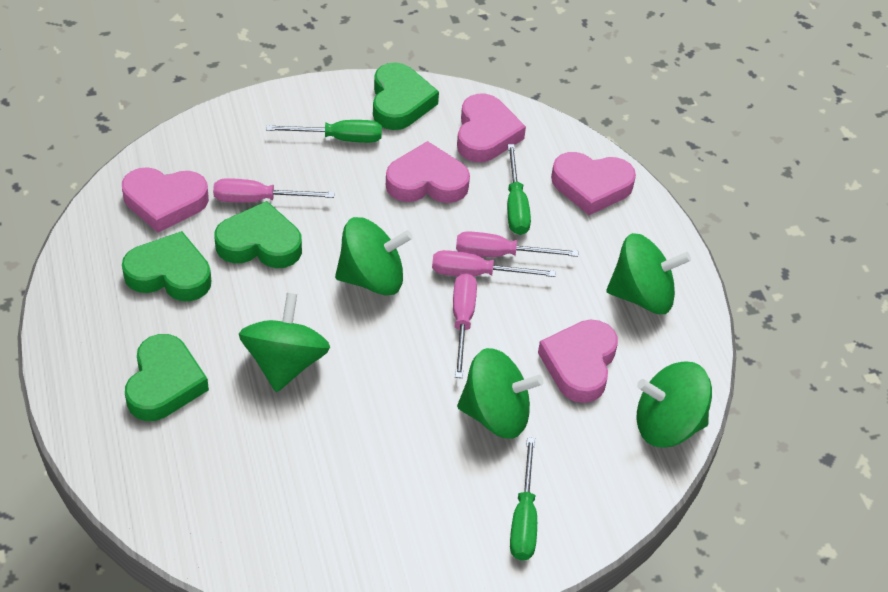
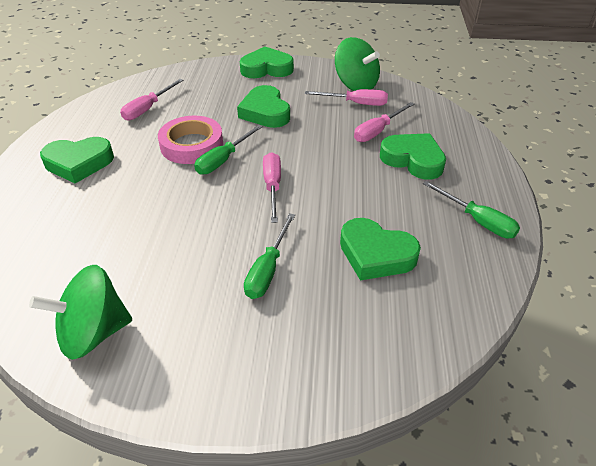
green heart: [122,231,211,301] [125,334,209,421] [215,201,302,268] [373,62,439,130] = 4 -> [40,137,114,183] [237,85,290,128] [240,47,294,78] [340,218,421,280] [380,133,446,180] = 5
green spinning top: [239,293,330,392] [335,217,413,295] [457,348,543,439] [606,233,691,314] [637,361,712,448] = 5 -> [29,265,132,360] [335,37,380,91] = 2
pink heart: [122,167,209,233] [386,141,470,203] [457,94,526,162] [538,320,618,403] [551,152,636,215] = 5 -> none = 0
pink tape: none = 0 -> [158,116,223,164] = 1

